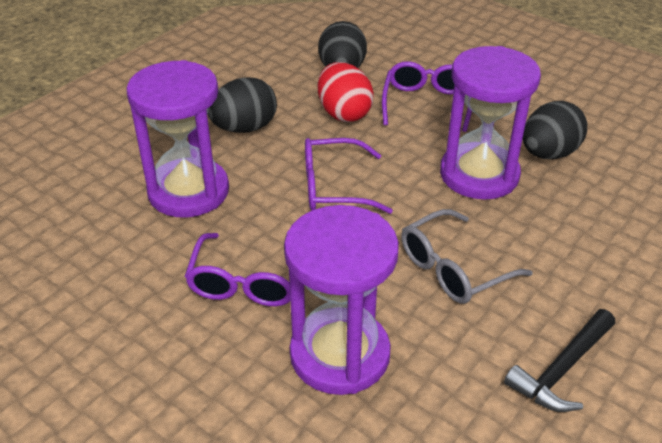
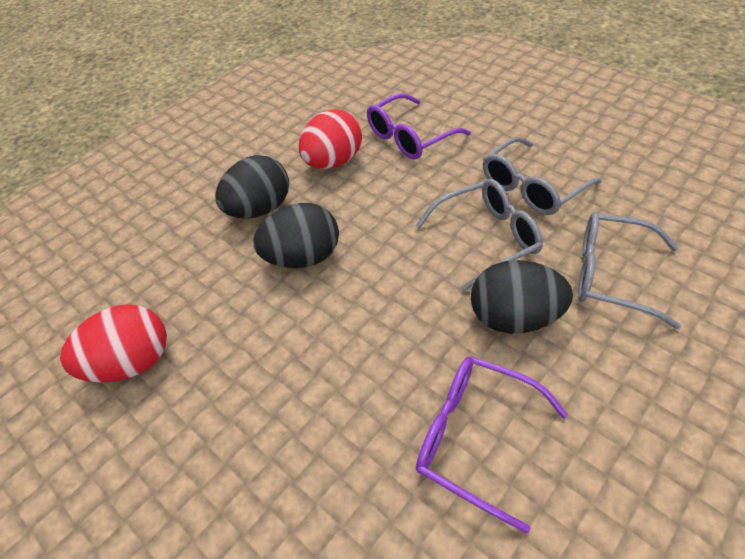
black hammer: [504,309,615,412] = 1 -> none = 0
grey glasses: [401,209,533,304] = 1 -> [415,179,543,291] [483,137,602,215] [578,212,681,329] = 3
purple glasses: [185,233,290,306] [305,138,393,214] [382,61,472,132] = 3 -> [367,93,471,159] [416,356,568,533] = 2
purple hourglass: [126,60,229,217] [284,205,399,395] [440,46,541,200] = 3 -> none = 0
red egg: [317,62,374,122] = 1 -> [60,304,167,383] [299,109,362,169] = 2

